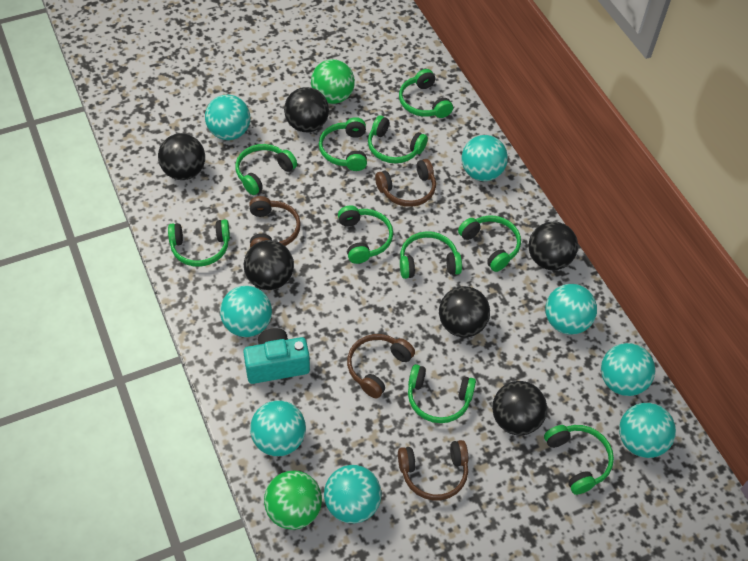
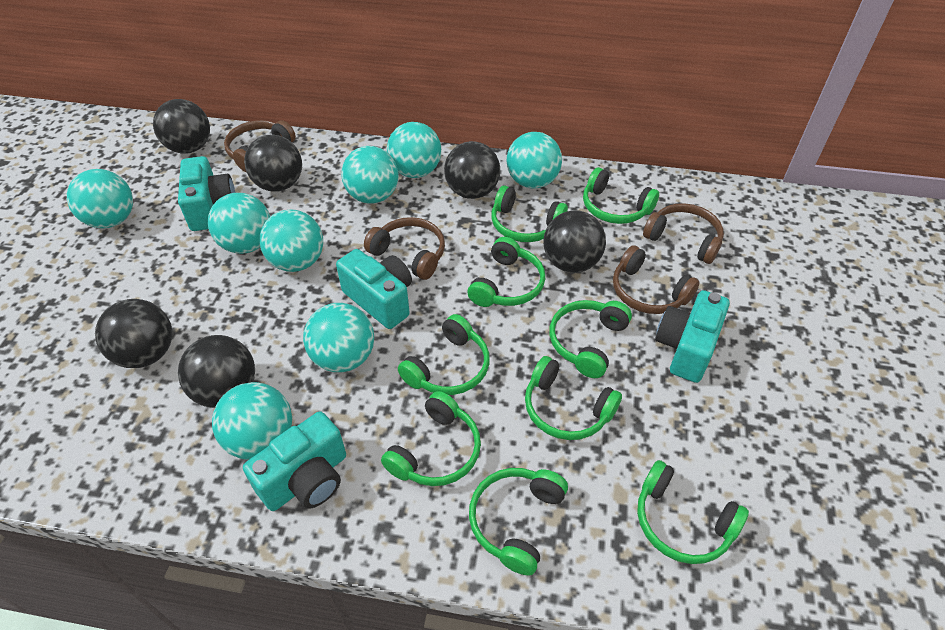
green ball: [264,471,322,530] [311,59,355,104] = 2 -> none = 0
green headphones: [168,219,230,267] [235,144,297,195] [319,117,367,171] [338,205,393,264] [368,115,428,163] [399,69,453,118] [400,231,462,279] [408,364,476,423] [458,215,521,272] [544,425,614,495] = 10 -> [381,391,481,486] [398,314,490,395] [468,237,545,307] [469,468,568,576] [491,186,568,242] [525,356,622,440] [549,300,632,378] [583,167,659,224] [637,460,749,564] = 9
turquoise camera: [243,328,310,384] = 1 -> [178,156,235,231] [243,411,346,511] [336,249,412,329] [655,290,730,383] = 4

